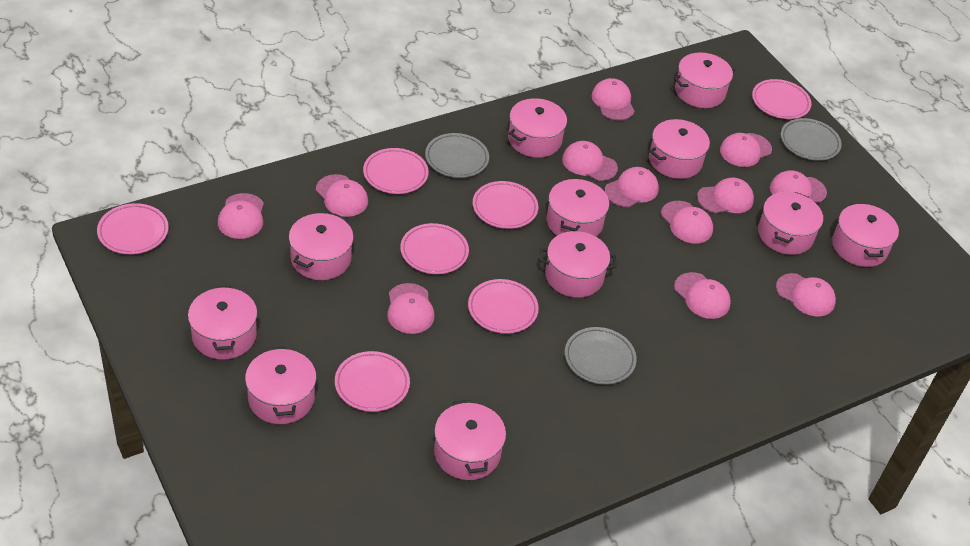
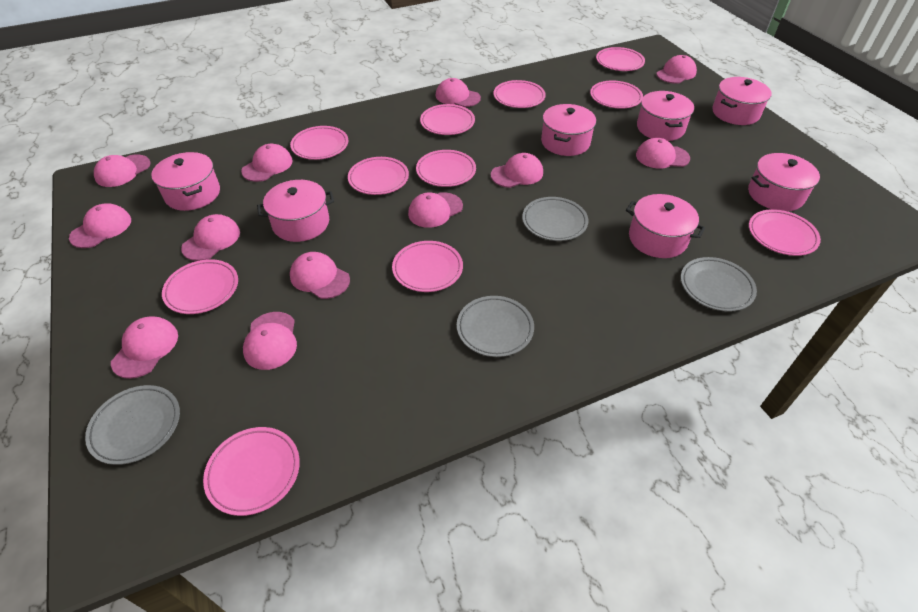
grey plate: [425,133,489,178] [565,327,637,385] [781,118,842,161] = 3 -> [85,385,180,465] [457,296,534,357] [522,197,588,241] [681,257,757,312] = 4
pink plate: [97,203,169,254] [335,351,410,412] [363,148,429,194] [400,223,469,274] [468,279,539,334] [473,181,538,229] [752,79,811,119] = 7 -> [162,259,238,314] [203,427,300,516] [290,126,348,160] [348,157,409,195] [392,241,463,292] [416,150,476,187] [420,104,475,135] [494,80,546,108] [590,80,643,109] [596,47,645,71] [749,209,821,256] = 11
pink pot: [188,286,257,360] [245,346,316,424] [289,213,354,280] [434,400,506,480] [508,98,567,158] [540,231,616,298] [547,178,609,237] [649,119,710,179] [674,52,736,108] [758,192,823,255] [832,203,899,267] = 11 -> [151,152,220,211] [257,180,334,242] [541,104,596,156] [626,194,705,258] [637,91,694,141] [712,77,772,125] [748,153,820,211] = 7

